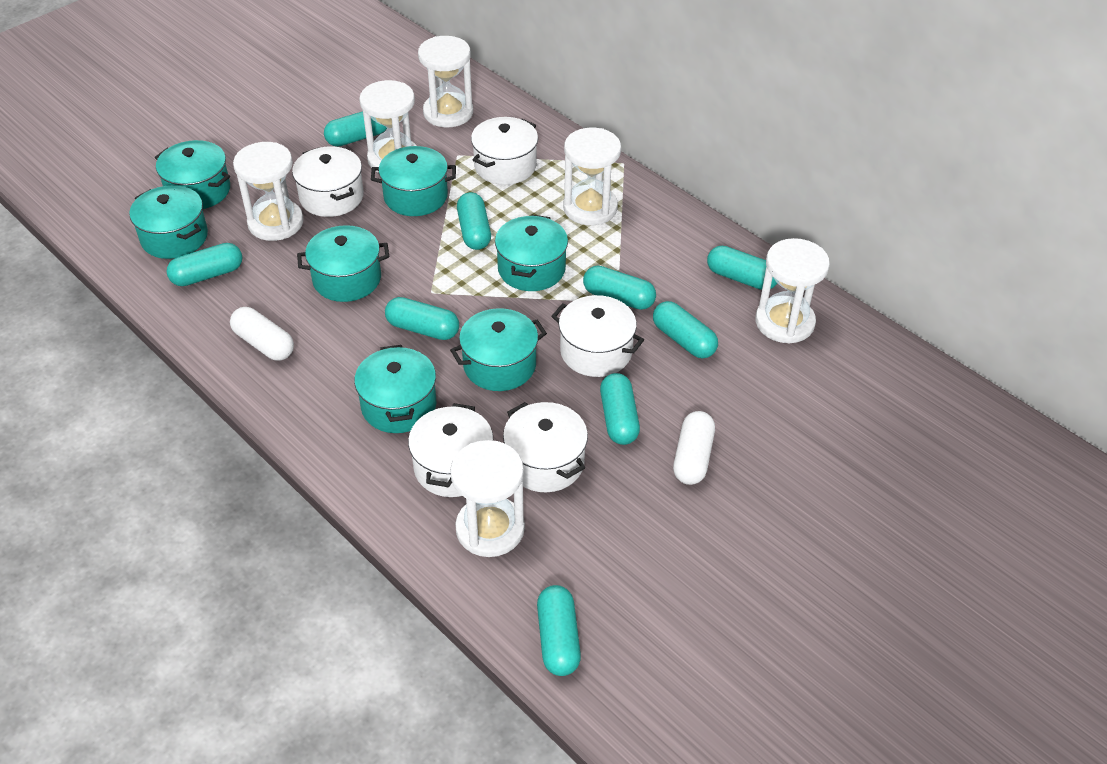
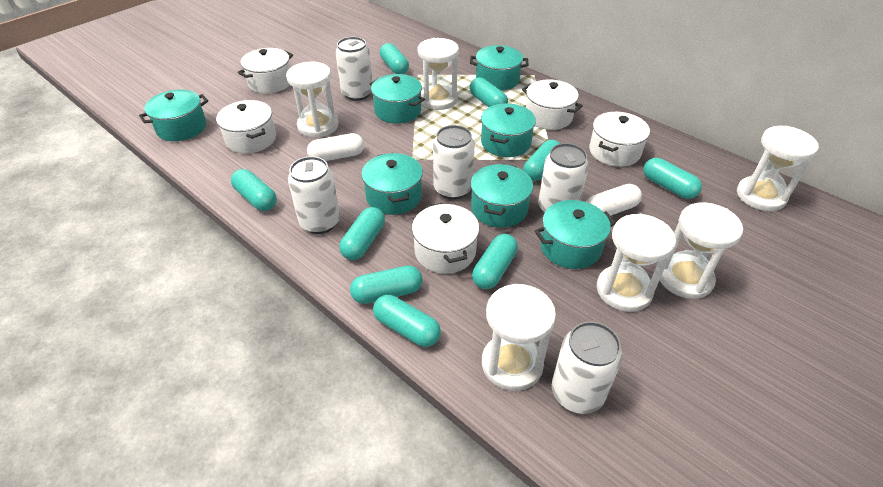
white can: none = 0 -> [288,156,340,234] [335,37,373,101] [433,125,475,200] [538,143,589,213] [552,321,622,414] = 5

